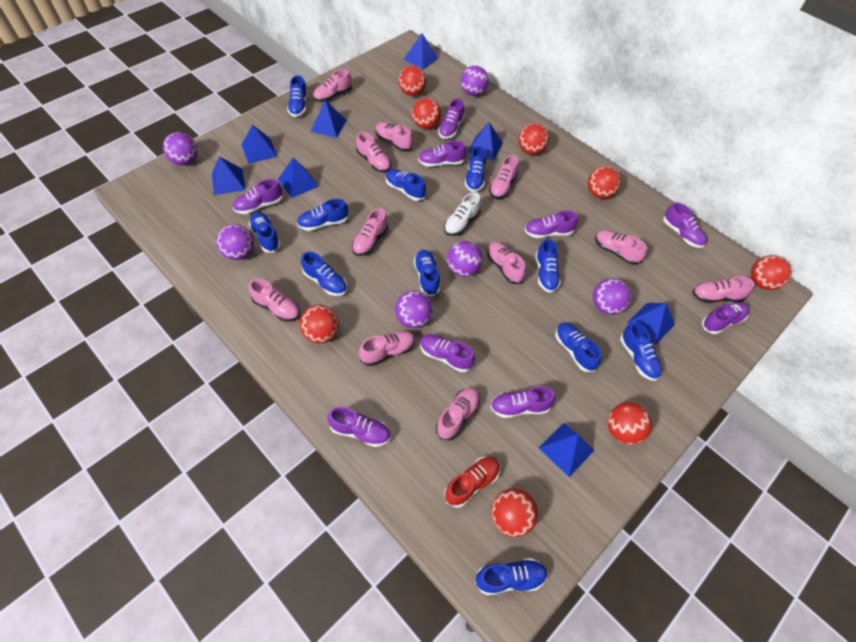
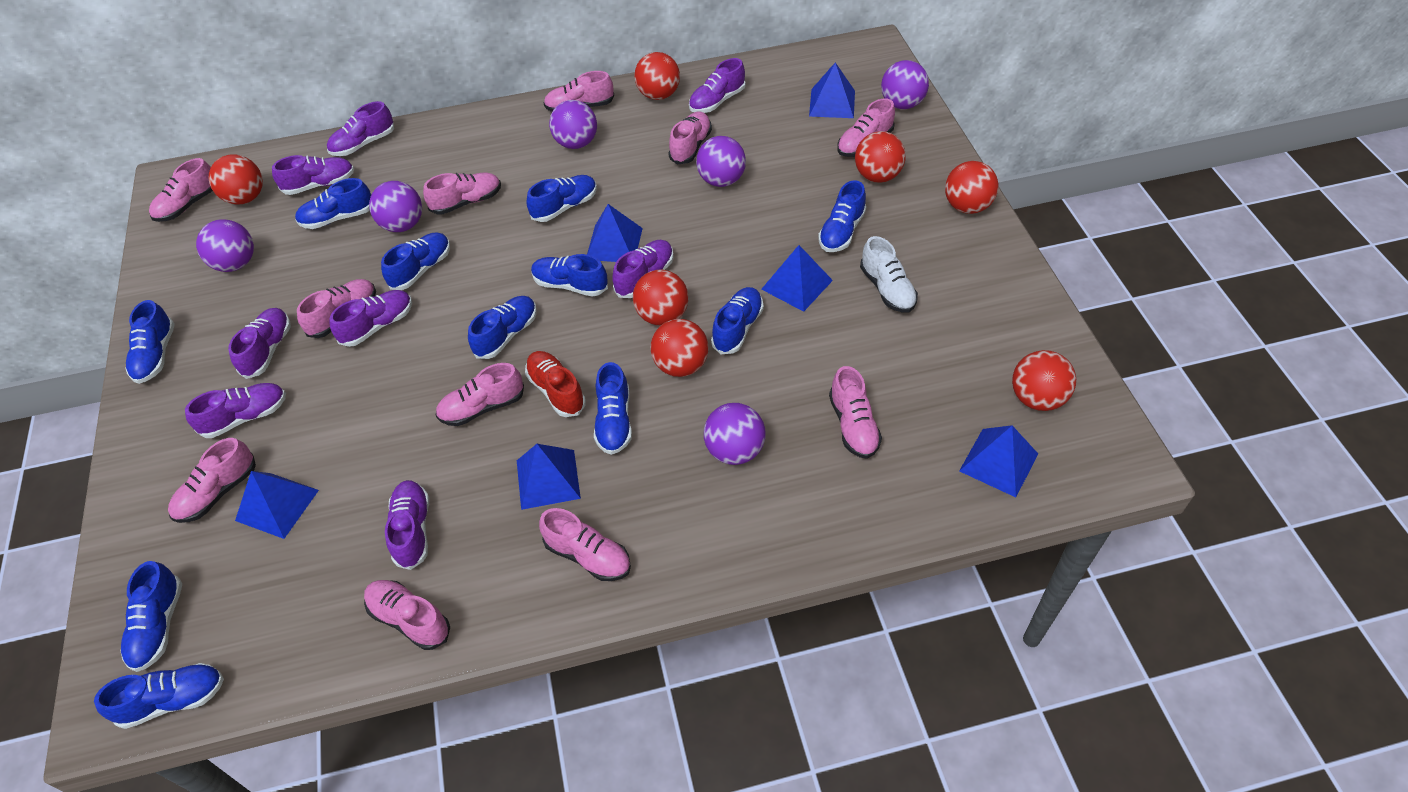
blue pyramid: [212,156,246,195] [242,125,278,164] [278,158,319,198] [310,100,347,138] [404,33,439,70] [468,122,503,161] [539,423,594,477] [627,303,675,345] = 8 -> [235,471,319,539] [517,444,581,510] [587,204,643,262] [761,245,833,312] [809,62,855,118] [959,425,1038,497] = 6
purple shoe: [233,179,283,214] [327,407,391,447] [418,141,466,167] [420,334,475,372] [438,99,465,139] [490,386,555,418] [525,211,578,238] [663,202,707,248] [702,302,749,334] = 9 -> [185,383,286,438] [228,308,291,379] [272,155,355,195] [327,101,394,156] [329,290,412,347] [385,480,429,570] [612,240,674,298] [689,58,746,113] = 8
red ball: [300,305,339,343] [399,65,427,96] [412,98,441,129] [492,489,538,537] [518,123,549,155] [588,166,621,199] [608,402,652,445] [751,255,792,290] = 8 -> [209,154,263,205] [633,270,688,325] [634,52,680,100] [651,319,708,377] [855,131,906,183] [945,161,998,214] [1012,350,1076,411] = 7

